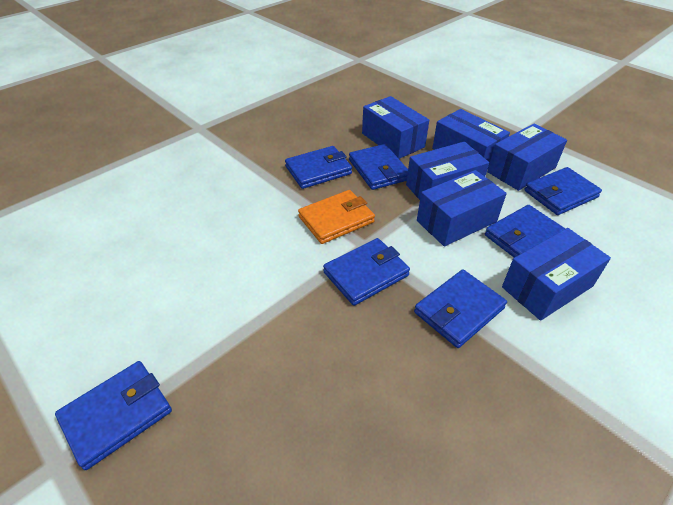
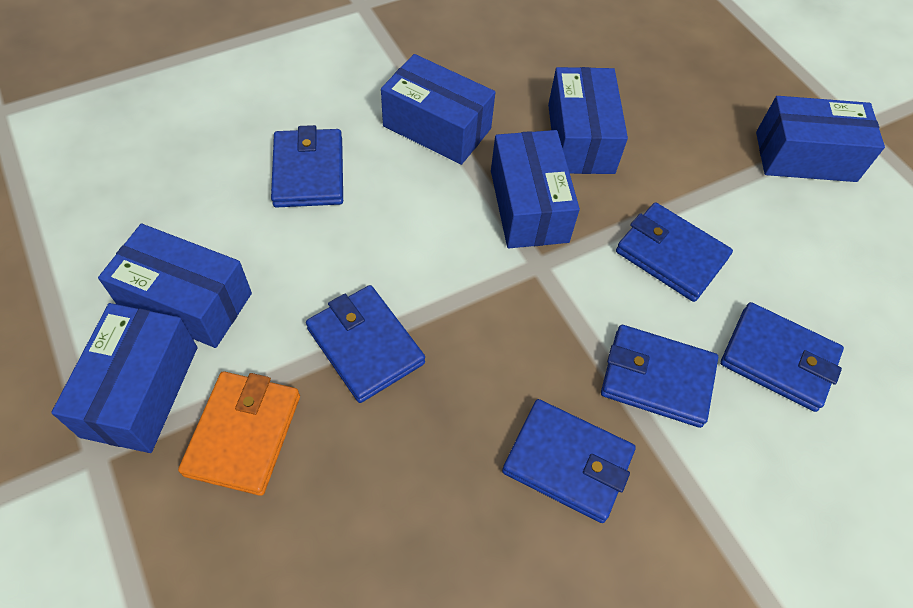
blue wallet: [55,361,172,470] [285,146,352,189] [323,238,410,306] [349,144,408,190] [414,269,507,348] [485,205,565,258] [524,167,602,215] = 7 -> [271,125,343,208] [306,285,425,403] [502,399,636,523] [601,325,718,428] [616,202,733,302] [720,302,844,412] = 6

